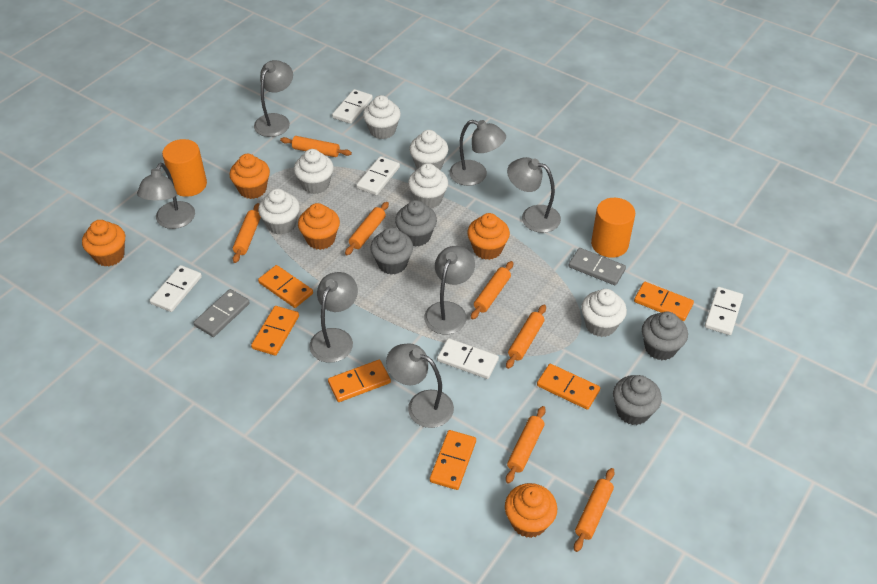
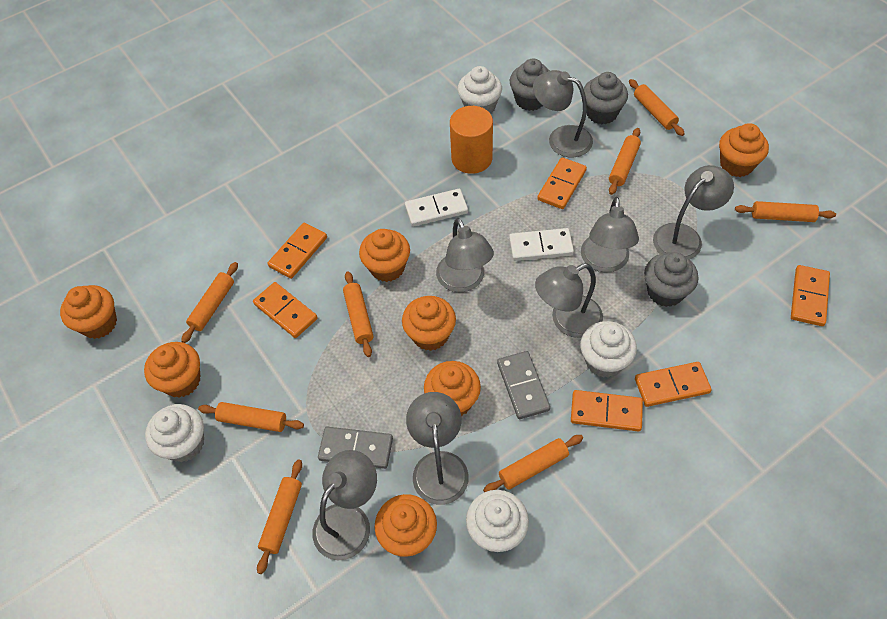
grey cupcake: [370,227,413,275] [395,200,437,247] [613,375,662,425] [642,312,688,360] = 4 -> [510,59,550,111] [584,72,628,124] [644,253,698,307] = 3
orange cupcake: [82,220,125,266] [229,154,270,199] [298,203,340,250] [467,213,510,260] [505,483,557,538] = 5 -> [60,285,117,339] [144,342,200,398] [359,229,410,282] [375,494,437,557] [402,296,456,351] [424,361,481,416] [719,123,769,177] = 7
orange cylinder: [162,139,207,197] [591,198,635,258] = 2 -> [450,106,493,174] = 1
orange rolling pin: [233,203,261,263] [280,136,352,157] [345,202,389,255] [471,261,513,320] [506,305,546,369] [506,406,546,484] [574,468,615,552] = 7 -> [181,262,238,343] [198,402,304,432] [257,459,302,574] [343,271,373,357] [483,435,583,492] [609,128,641,195] [629,79,685,136] [735,201,836,222] = 8
white cupcake: [258,189,300,235] [294,149,334,194] [363,95,401,139] [408,163,448,208] [409,130,448,170] [581,289,627,337] = 6 -> [145,404,204,462] [458,66,502,114] [466,490,529,552] [580,321,637,378] = 4
white domino: [150,265,202,312] [332,89,373,124] [356,156,400,195] [437,338,499,379] [705,287,743,335] = 5 -> [405,189,468,227] [509,228,574,261] = 2

